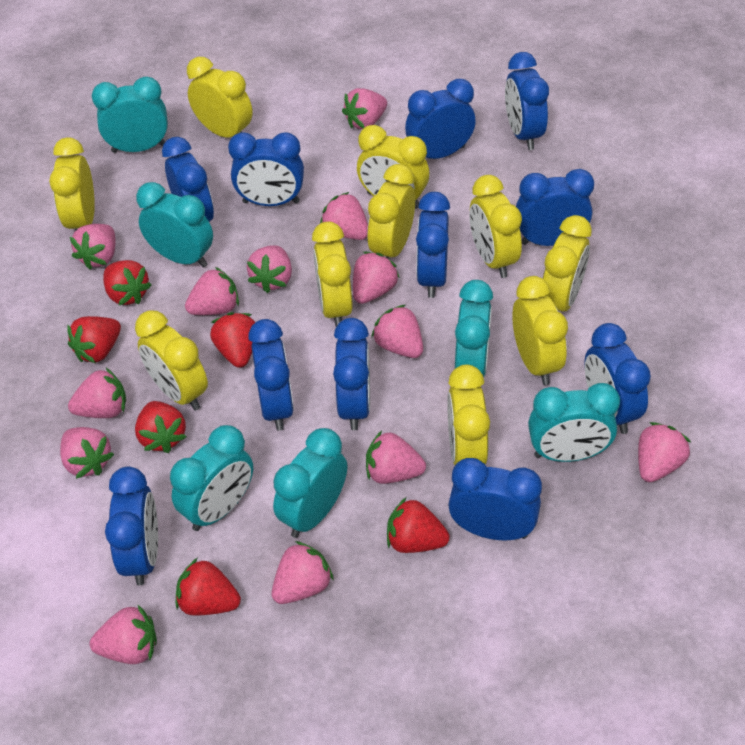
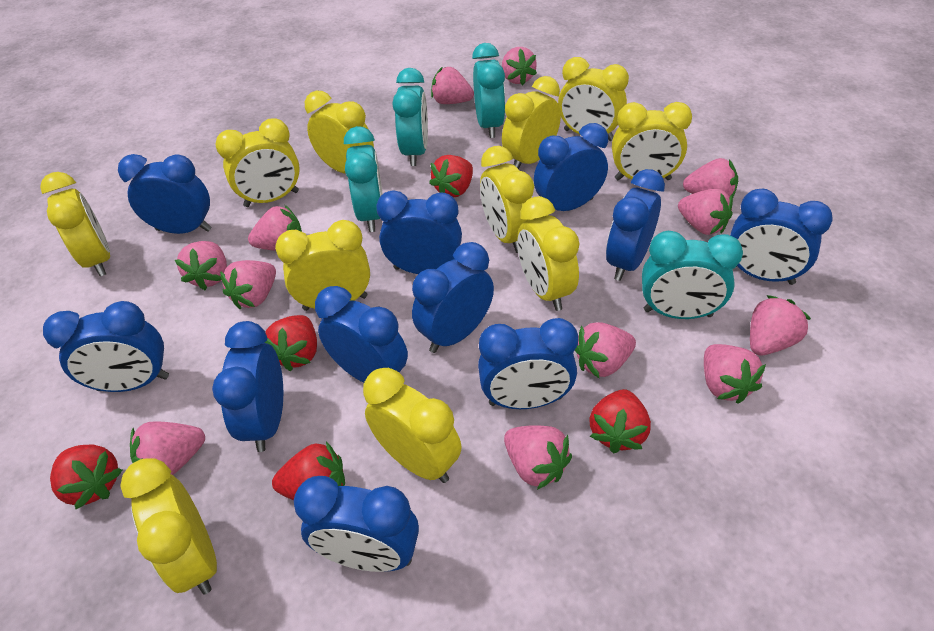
pink strawberry: [60,427,114,479] [68,368,126,418] [70,224,116,270] [90,605,157,664] [185,267,239,315] [247,246,292,293] [272,541,334,604] [320,192,368,240] [342,88,387,129] [353,252,400,304] [366,430,426,484] [371,305,423,358] [638,422,691,482] = 13 -> [130,421,205,475] [175,241,227,290] [220,260,276,309] [248,205,302,251] [431,67,474,104] [502,47,537,85] [504,425,572,490] [575,322,636,378] [678,189,733,235] [683,158,738,197] [704,344,766,404] [750,295,811,355] = 12
red strawberry: [67,316,121,363] [103,260,152,305] [135,401,187,453] [176,557,241,615] [210,312,255,368] [387,498,450,553] = 6 -> [50,445,122,509] [264,315,317,371] [272,442,345,500] [429,155,473,197] [590,389,651,454] = 5
turquoise clock: [92,76,168,153] [136,182,213,268] [170,425,253,531] [273,428,347,538] [455,280,493,377] [528,383,620,462] = 6 -> [344,126,383,232] [392,68,428,166] [472,43,505,138] [642,231,743,319] = 4
yellow clock: [49,137,95,230] [135,310,208,411] [187,57,253,138] [312,222,353,327] [357,125,429,209] [367,164,415,258] [447,364,490,465] [469,175,522,278] [512,276,568,385] [543,215,592,312] = 10 -> [40,172,110,276] [120,458,217,595] [216,118,300,207] [275,220,370,311] [305,91,374,174] [363,368,462,483] [480,146,534,253] [502,76,561,169] [517,196,579,311] [558,57,629,141] [612,102,692,181] = 11

